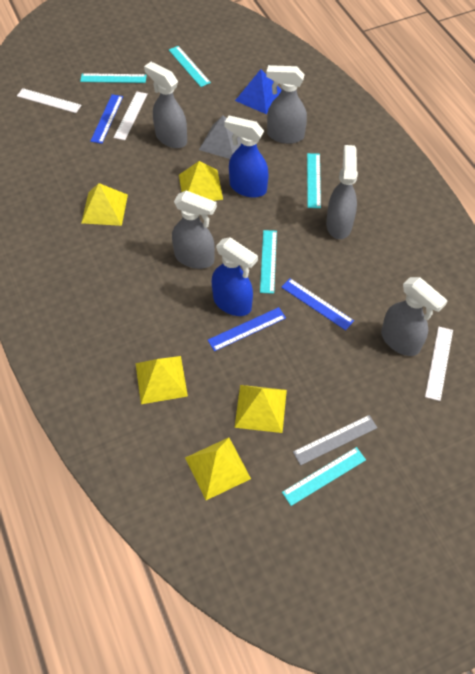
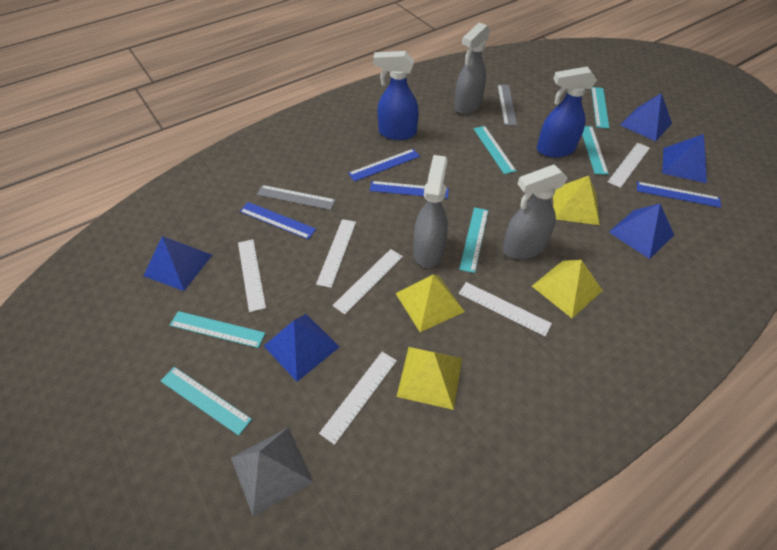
blue pyramid: [235,69,282,114] = 1 -> [144,236,212,291] [264,314,340,382] [609,204,674,259] [620,93,672,141] [662,134,707,183] = 5
blue ruler: [90,94,123,144] [208,307,286,351] [281,278,354,330] = 3 -> [240,202,316,239] [348,149,420,182] [369,181,449,199] [637,181,721,208] = 4
grey ruler: [293,415,378,465] = 1 -> [257,185,336,210] [497,85,517,126] = 2
grey spray bottle: [144,62,187,148] [172,191,217,269] [266,65,307,144] [326,145,358,239] [381,277,448,356] = 5 -> [413,155,448,268] [454,23,490,114] [503,164,568,259] = 3
turquoise ruler: [80,73,147,83] [169,46,211,87] [260,230,277,294] [282,447,366,506] [307,153,321,208] = 5 -> [161,367,252,436] [170,311,266,348] [459,207,489,273] [473,126,516,174] [582,126,609,174] [591,87,609,129] = 6
white ruler: [17,88,82,113] [113,91,148,140] [425,327,453,401] = 3 -> [238,239,266,312] [316,219,356,288] [319,352,397,445] [332,249,403,314] [459,282,552,337] [608,143,650,188] = 6
yellow pyramid: [81,183,128,226] [136,356,188,404] [179,161,223,201] [185,438,251,500] [234,385,287,433] = 5 -> [395,274,465,332] [397,347,462,410] [532,260,603,318] [553,176,600,225] = 4

